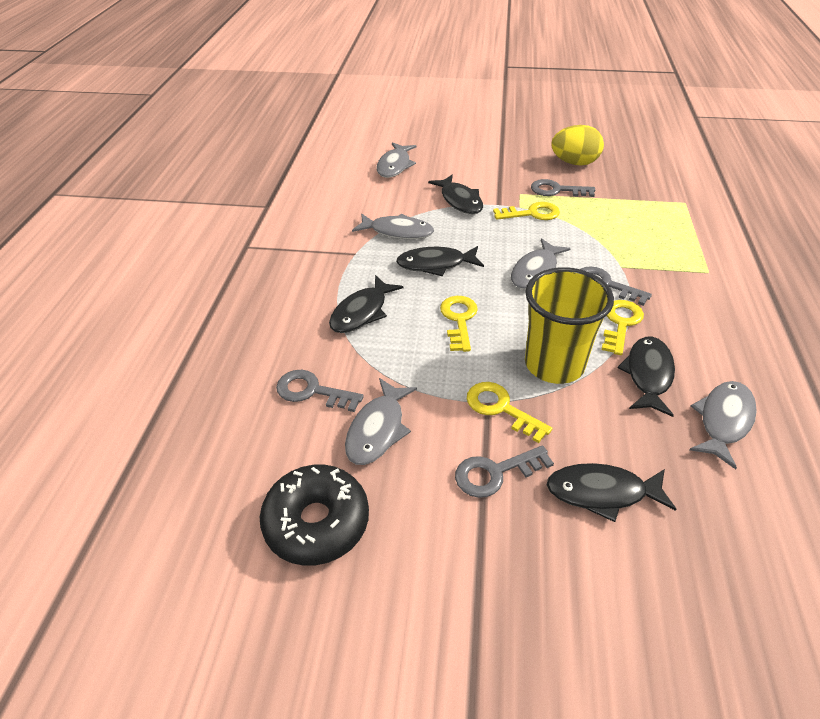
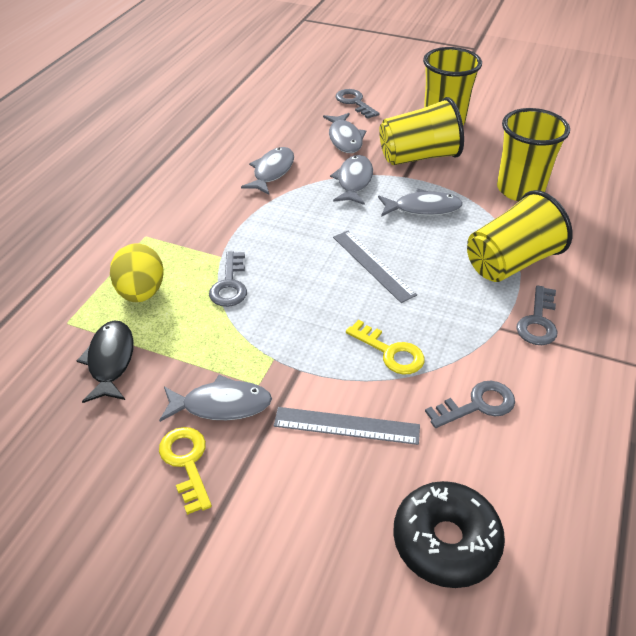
black fish: [329,275,403,333] [396,246,484,276] [428,175,483,214] [547,463,677,522] [617,337,675,417] = 5 -> [77,320,133,403] = 1
grey ruler: none = 0 -> [274,407,420,445] [333,231,417,303] = 2
yellow cup: [525,267,614,384] = 1 -> [379,97,464,165] [423,47,482,125] [467,190,573,282] [497,108,570,201] = 4
yellow key: [440,296,478,352] [467,382,552,443] [493,202,560,220] [601,300,644,355] = 4 -> [159,427,212,515] [346,320,425,375] = 2

